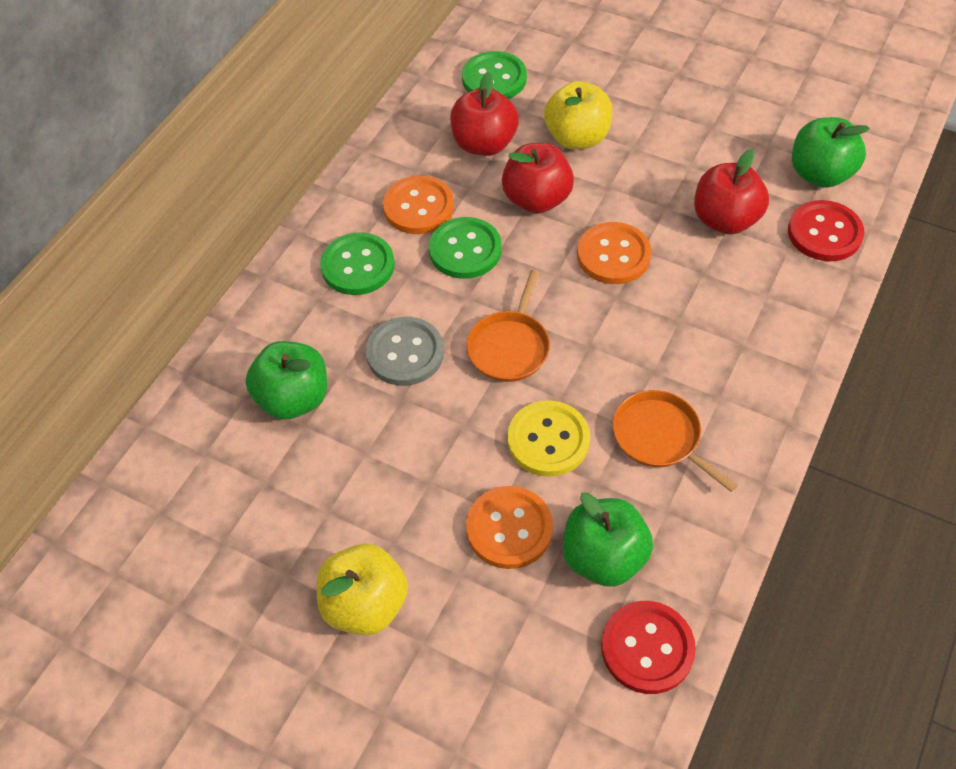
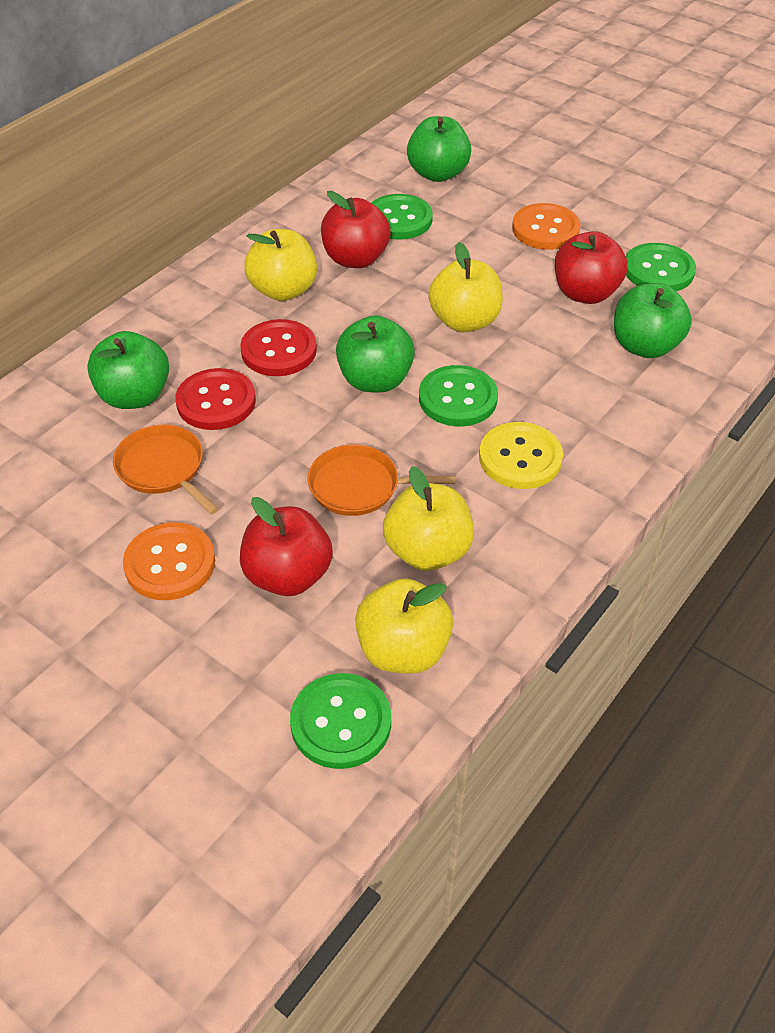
green apple: [246,341,327,420] [563,492,653,587] [792,117,870,188] = 3 -> [87,331,169,409] [336,315,415,393] [407,116,471,182] [614,283,692,358] = 4
green button: [320,232,394,295] [429,217,502,279] [462,51,527,99] = 3 -> [290,673,391,769] [371,194,433,240] [419,365,498,426] [626,243,696,291] = 4
grey button: [366,317,444,386] = 1 -> none = 0
orange button: [383,175,454,234] [466,486,553,569] [577,222,652,284] = 3 -> [123,523,215,600] [512,203,581,250] = 2
yellow apple: [317,544,408,635] [544,81,613,149] = 2 -> [244,229,317,301] [355,578,453,673] [383,466,474,571] [428,242,503,332] = 4

